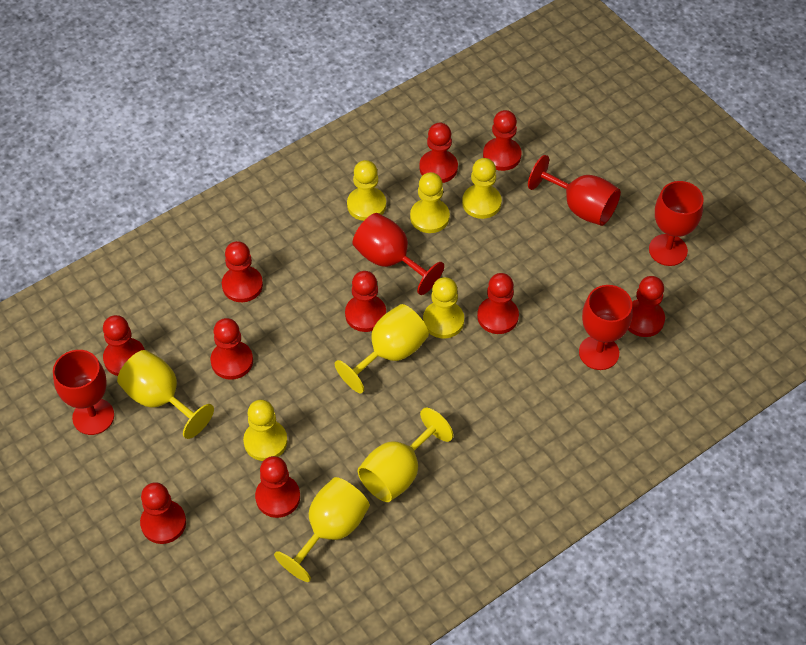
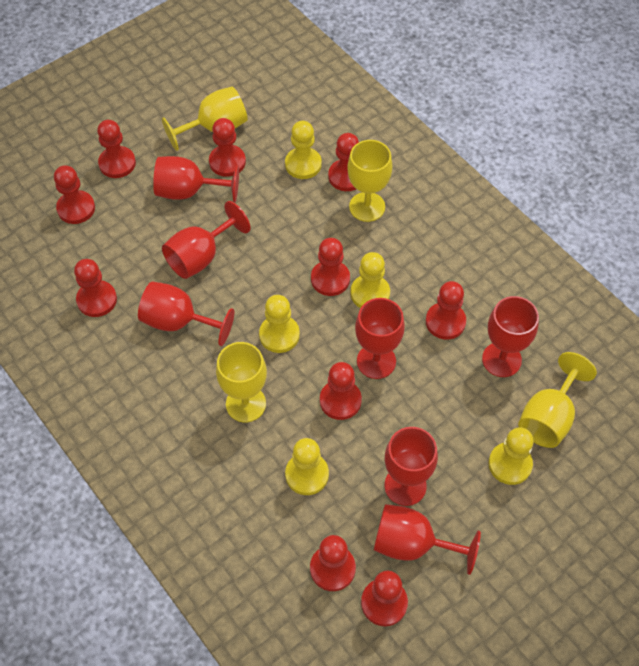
red goblet: [53,350,114,435] [353,213,444,295] [528,155,621,226] [579,285,632,370] [649,181,703,266] = 5 -> [138,281,234,346] [153,156,239,202] [162,201,251,279] [355,298,405,379] [374,504,481,575] [385,427,438,506] [482,296,539,377] = 7

